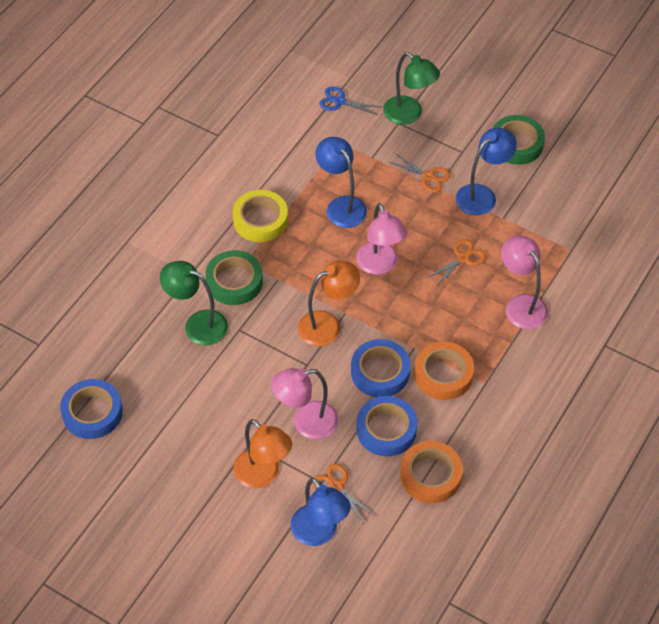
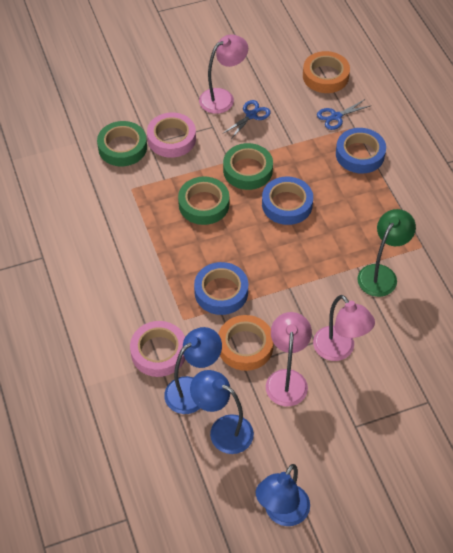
blue scissors: [319,87,380,115] = 1 -> [222,100,271,139] [317,99,370,130] = 2
green lamp: [160,261,228,345] [383,52,440,125] = 2 -> [357,209,416,297] = 1
green tape: [205,250,263,305] [493,115,545,165] = 2 -> [97,121,147,166] [178,177,229,225] [223,143,273,190] = 3
orange lamp: [234,419,292,488] [298,261,360,346] = 2 -> none = 0
orange scissors: [312,464,375,525] [390,153,451,193] [427,239,486,286] = 3 -> none = 0
pink tape: none = 0 -> [130,321,185,377] [147,113,196,158] = 2
yellow tape: [232,190,288,242] = 1 -> none = 0

